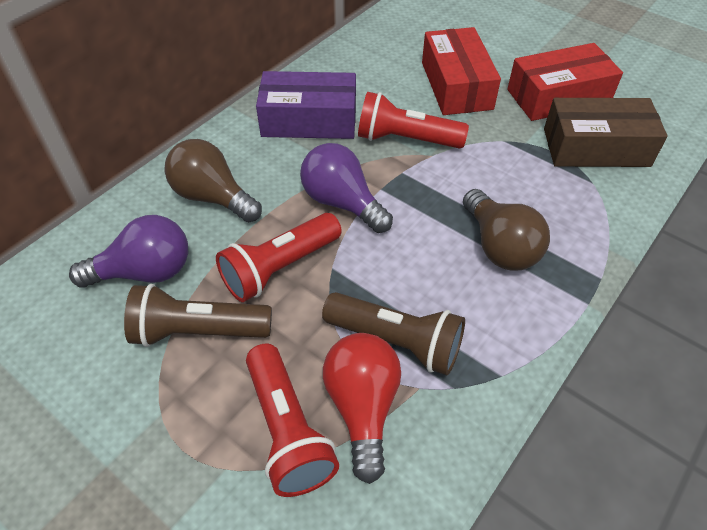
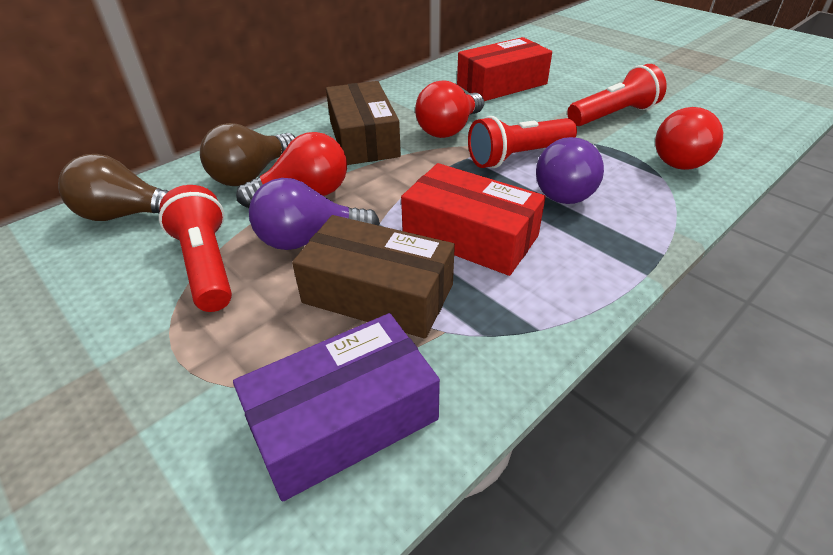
brown box: [544,98,668,167] = 1 -> [292,215,455,339] [326,81,401,165] = 2
brown flashlight: [124,284,272,347] [322,292,465,375] = 2 -> none = 0
red light bulb: [323,333,401,484] = 1 -> [236,132,347,208] [415,80,484,138] [655,107,723,170] = 3

